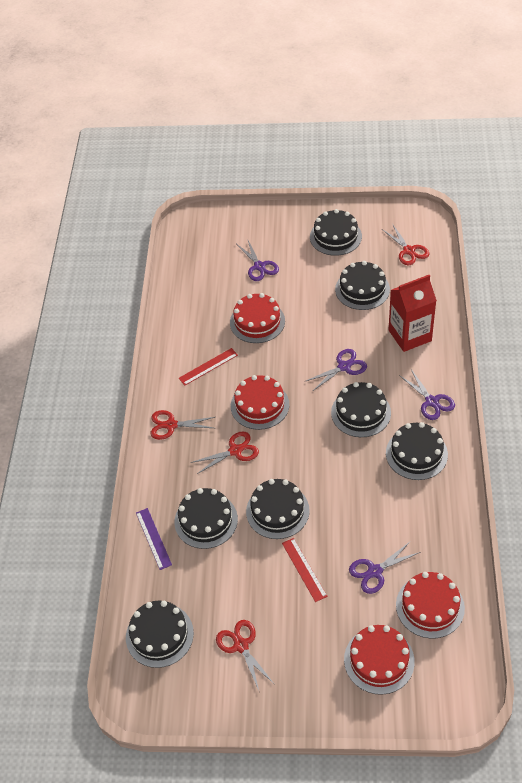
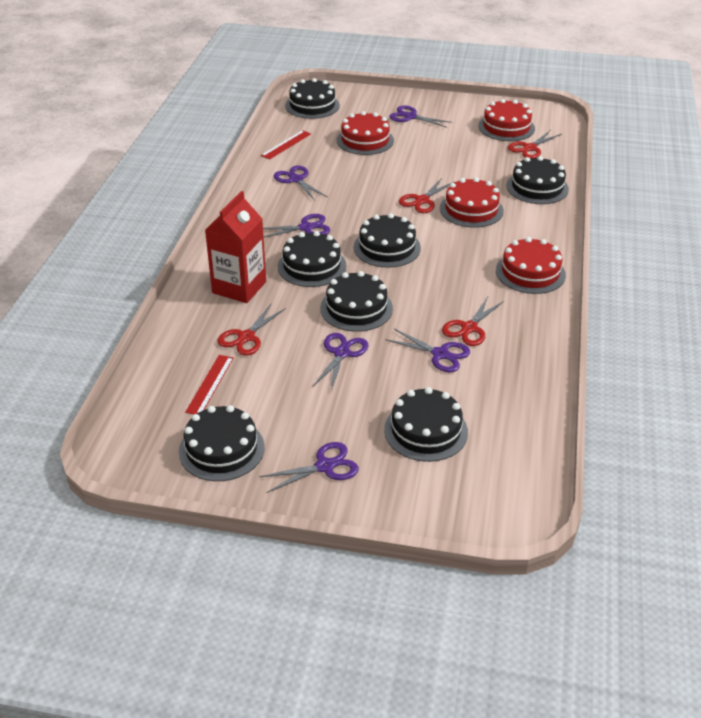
purple ruler: [136,508,172,570] = 1 -> none = 0
purple scissors: [237,241,279,281] [304,349,367,391] [349,541,420,594] [399,369,455,420] = 4 -> [259,442,359,493] [263,214,330,238] [274,165,327,201] [313,333,368,391] [385,329,470,372] [389,105,452,128] = 6

